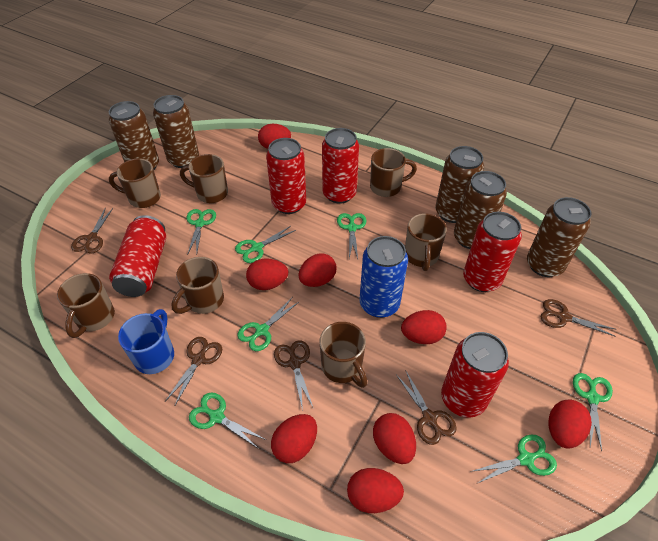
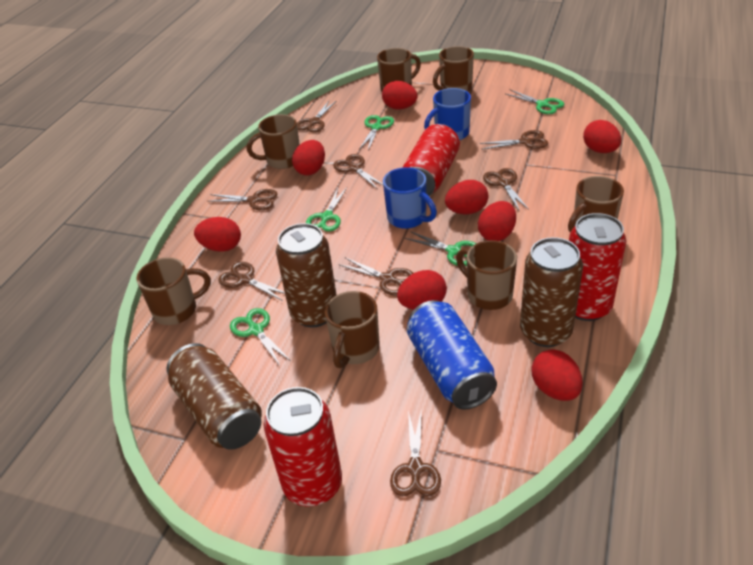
blue mug: [118,309,174,374] = 1 -> [383,167,437,229] [424,88,471,140] = 2
brown can: [109,101,159,170] [153,95,199,168] [435,146,484,223] [454,171,507,249] [527,197,591,277] = 5 -> [166,343,262,450] [276,223,337,328] [520,237,583,347] = 3
brown scissors: [71,207,113,254] [165,337,222,405] [274,340,314,411] [396,370,456,445] [540,299,616,337] = 5 -> [209,189,277,210] [218,262,285,301] [297,101,336,133] [333,154,383,189] [340,258,413,296] [390,409,441,496] [480,130,548,149] [483,168,529,210] = 8
green scissors: [187,209,216,255] [189,392,266,449] [235,226,296,263] [237,297,300,351] [337,213,367,259] [471,434,557,484] [573,373,613,451] = 7 -> [230,308,291,366] [306,188,347,232] [360,115,394,150] [405,231,477,266] [506,90,564,114] = 5
red can: [109,215,166,297] [266,138,306,214] [322,128,359,204] [441,332,509,418] [463,212,522,292] = 5 -> [263,387,342,507] [402,124,460,196] [569,213,626,321] = 3

